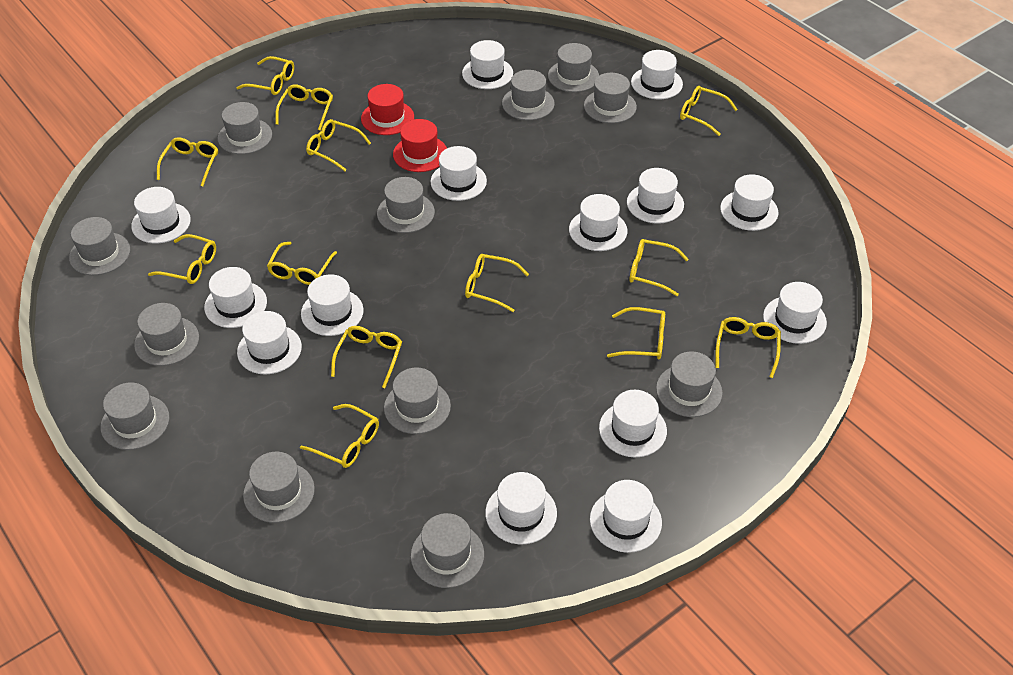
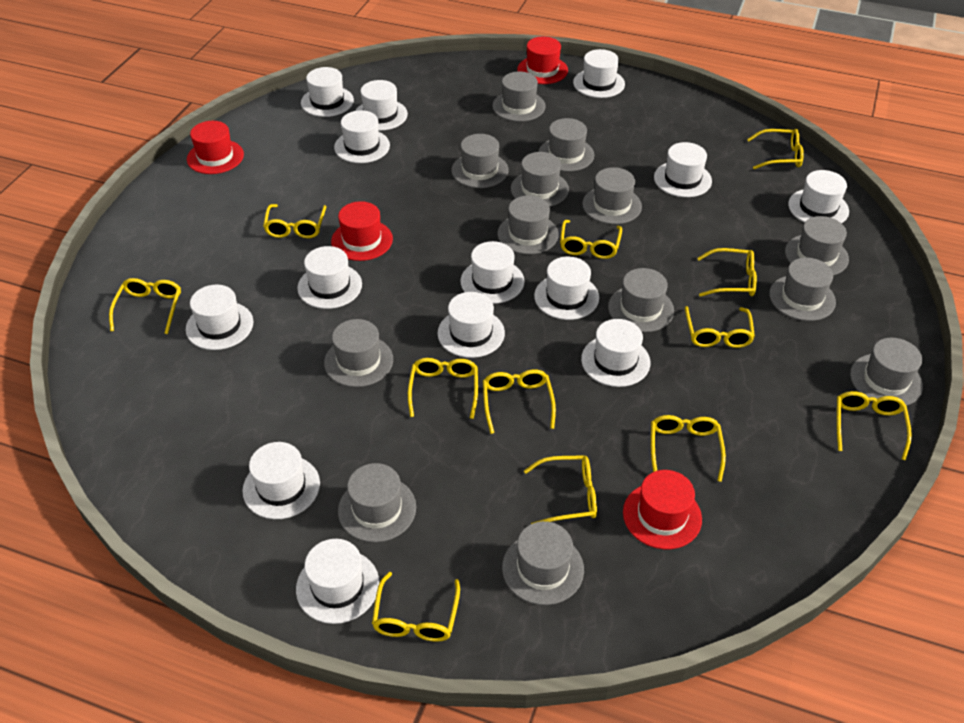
grey hat: [69,217,130,275] [101,383,169,450] [134,303,199,366] [218,102,272,154] [243,452,315,523] [377,177,435,233] [384,367,451,434] [411,513,484,588] [502,70,555,120] [548,43,599,92] [584,73,637,123] [656,352,723,417] = 12 -> [324,319,393,387] [338,463,416,542] [451,134,508,188] [492,71,546,122] [497,195,559,255] [502,521,584,605] [511,152,569,207] [538,118,594,172] [582,167,642,224] [608,268,674,332] [769,257,836,321] [785,216,849,275] [850,338,923,406] = 13
red hat: [361,84,414,135] [393,119,447,172] = 2 -> [187,121,244,174] [331,201,393,261] [517,37,568,84] [623,470,702,549] = 4
yellow glasses: [148,234,216,284] [157,137,218,186] [237,56,294,95] [267,242,337,285] [275,84,333,131] [300,404,379,468] [306,119,371,171] [331,326,402,388] [465,254,529,312] [607,307,665,360] [629,239,688,296] [680,86,738,136] [715,317,781,378] = 13 -> [109,278,181,334] [263,204,326,238] [372,572,460,642] [408,358,478,419] [483,369,556,434] [524,455,597,524] [560,220,622,259] [651,415,726,482] [685,306,755,348] [697,248,757,297] [747,129,804,169] [837,391,912,460] = 12

